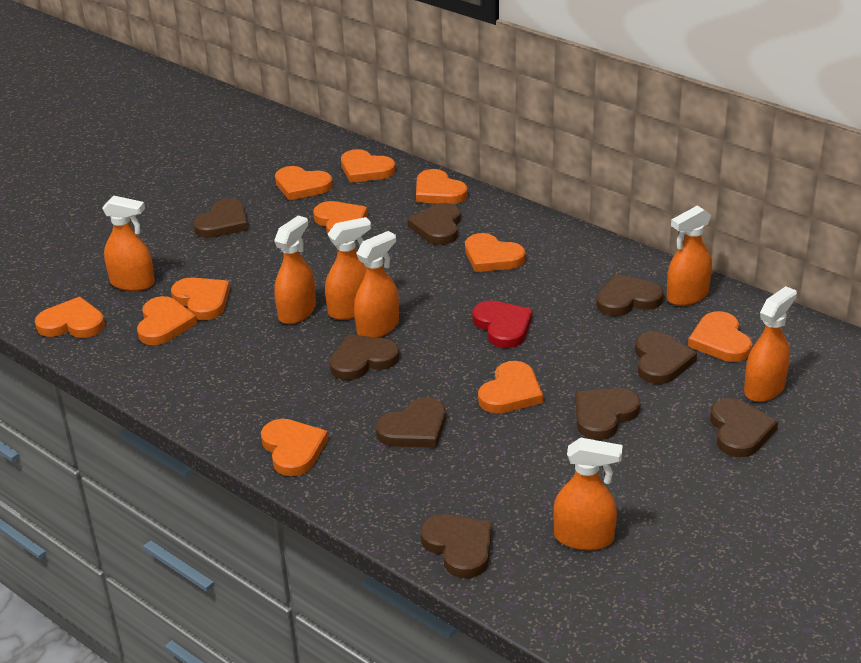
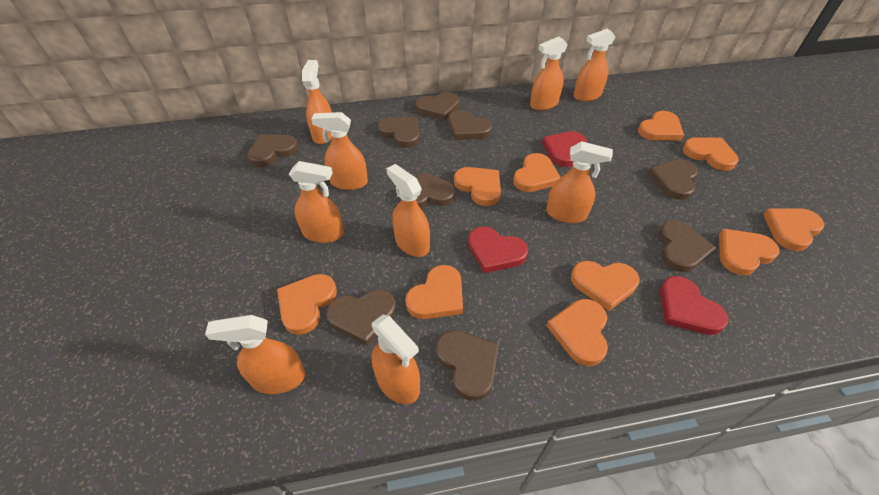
orange heart: [35,297,105,338] [137,296,197,345] [171,277,230,320] [261,419,328,476] [275,166,333,200] [313,201,368,234] [341,149,396,183] [416,169,468,204] [465,233,525,272] [478,361,543,413] [688,311,752,362] = 11 -> [277,274,337,335] [405,265,463,319] [454,167,501,206] [513,153,561,192] [547,299,608,366] [571,261,640,311] [638,111,684,141] [683,138,739,171] [719,229,780,275] [763,208,825,251] = 10
orange spray bottle: [102,195,155,291] [274,215,316,324] [325,217,371,320] [354,231,399,338] [553,438,623,550] [667,206,712,306] [744,286,797,402] = 7 -> [205,315,306,394] [289,161,344,243] [302,60,332,144] [311,112,368,190] [371,315,420,404] [386,164,430,257] [530,37,568,111] [546,141,613,223] [574,29,615,102] = 9
red heart: [472,301,533,348] = 1 -> [468,226,528,273] [542,131,587,167] [660,276,728,335] = 3

